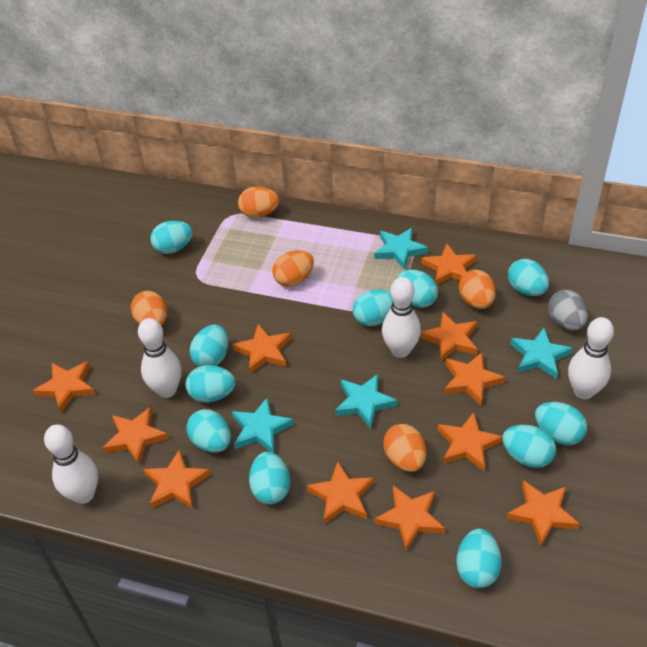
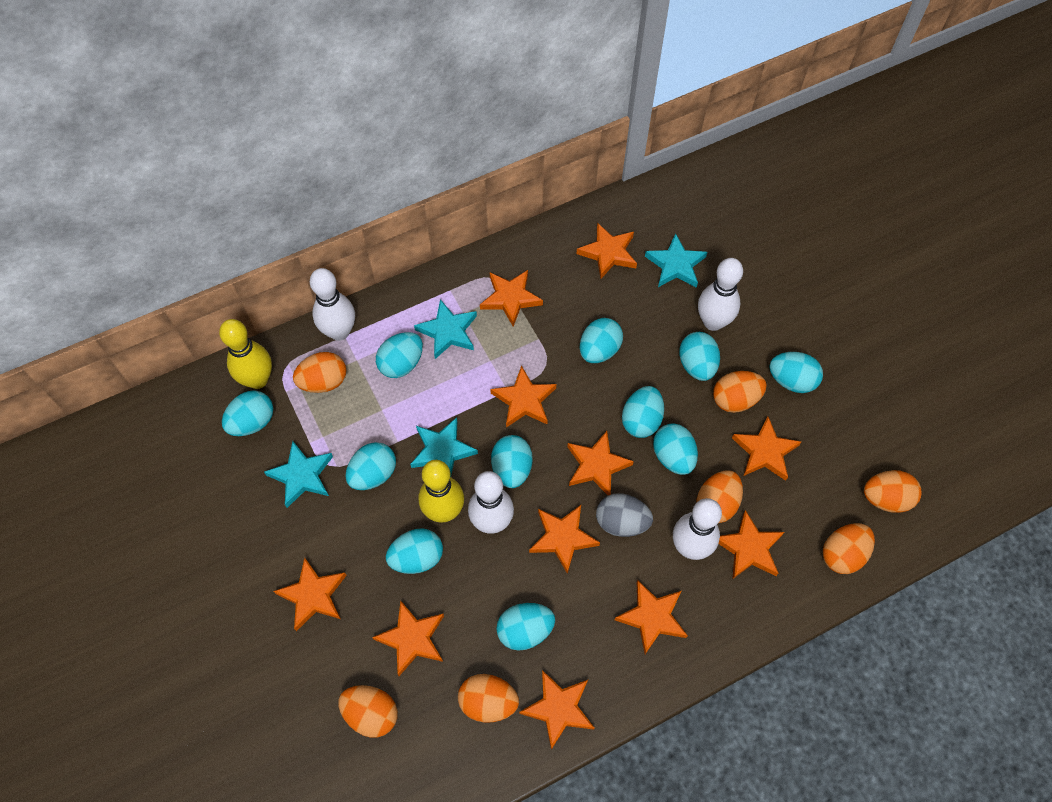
orange egg: [131,291,167,326] [238,187,279,218] [272,250,314,287] [383,424,426,472] [459,269,496,309] = 5 -> [293,352,346,393] [338,685,398,738] [458,674,519,723] [697,470,743,523] [713,371,767,413] [823,523,875,574] [864,470,921,513] = 7
yellow bowling pin: none = 0 -> [219,319,272,389] [419,460,464,523] = 2

